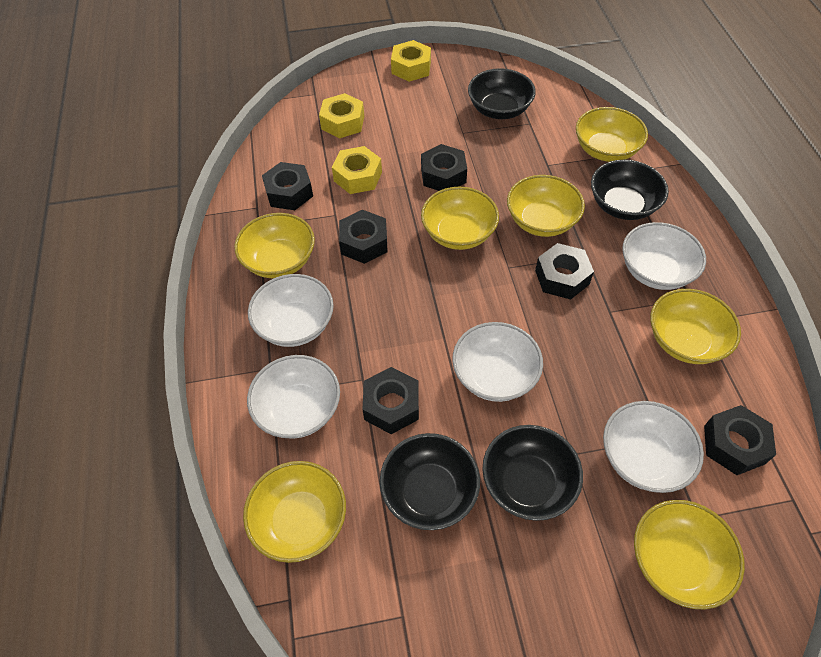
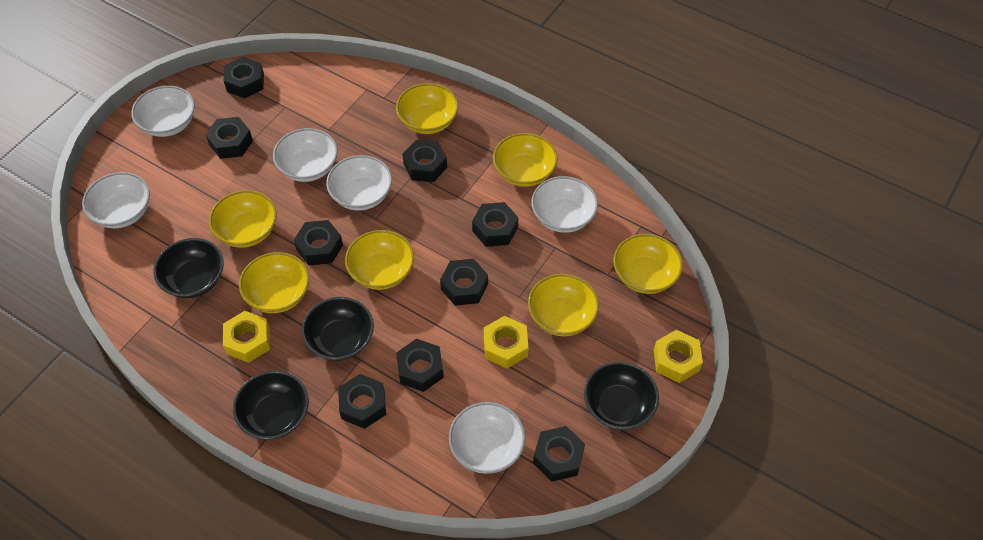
black nut: [262,162,313,210] [339,210,388,264] [362,367,419,434] [421,144,467,191] [535,243,594,300] [704,405,776,475] = 6 -> [205,117,253,159] [224,57,264,98] [294,220,343,265] [338,374,386,429] [396,339,444,392] [402,140,447,182] [440,259,488,306] [472,202,518,247] [533,426,585,482] = 9
white bowl: [247,355,340,439] [248,274,334,347] [452,322,543,402] [603,401,704,493] [622,222,706,290] = 5 -> [82,172,150,228] [131,86,195,137] [273,128,338,182] [326,155,392,210] [449,402,526,474] [531,176,598,233] = 6

